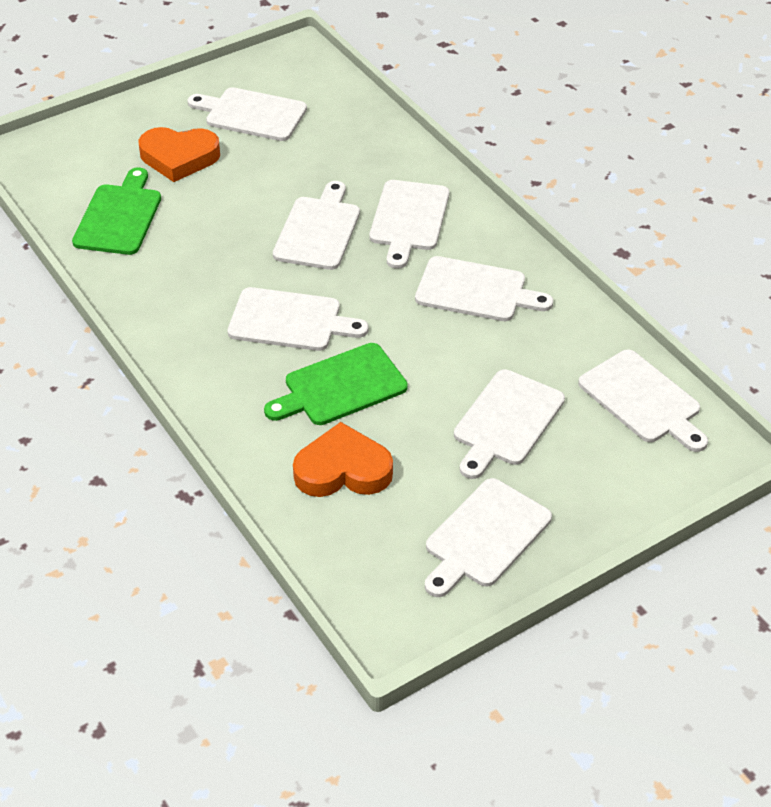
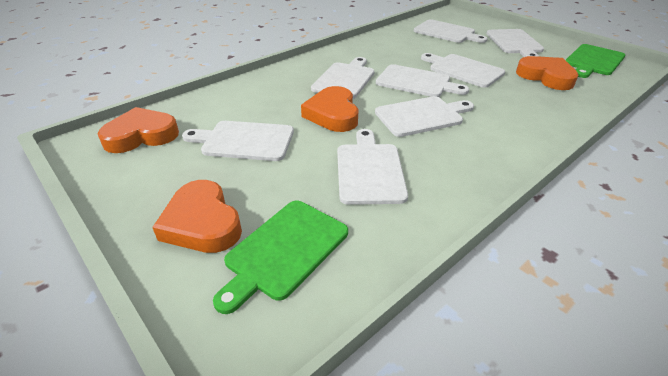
orange heart: [138,127,220,182] [293,422,393,497] = 2 -> [98,107,179,153] [152,180,242,253] [301,86,359,132] [516,56,579,90] = 4

